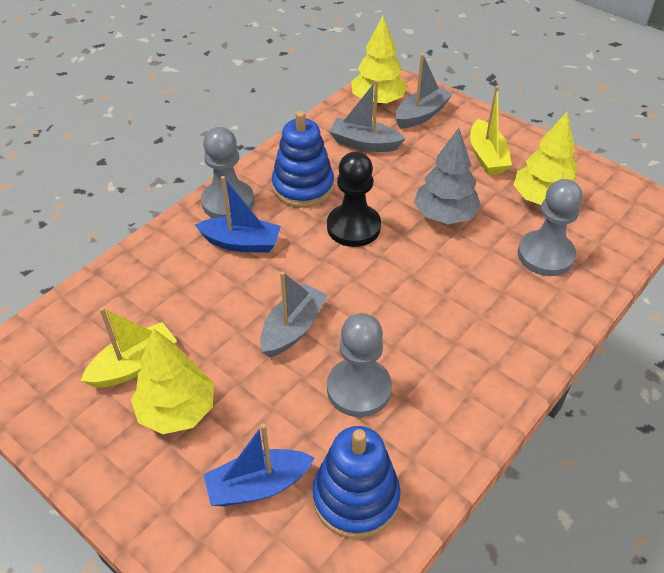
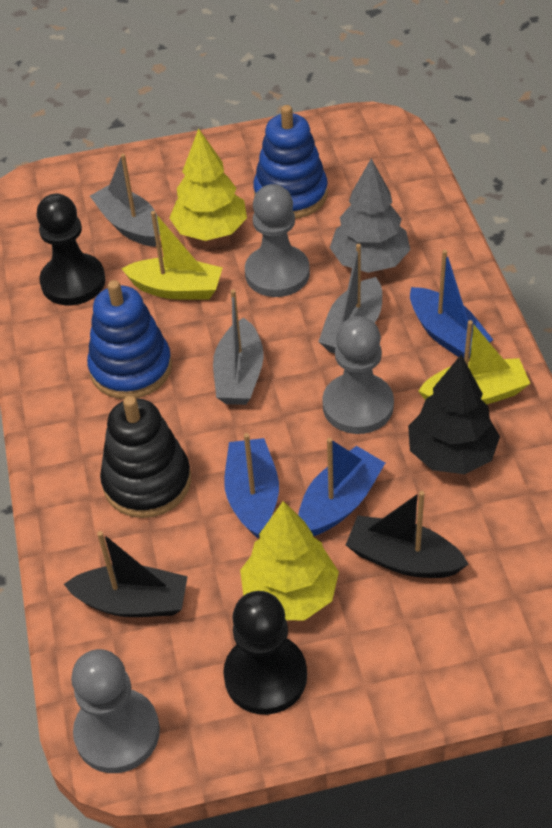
black boat: none = 0 -> [64,531,188,617] [346,491,468,578] = 2
black pawn: [327,151,381,247] = 1 -> [37,194,106,305] [223,591,307,715] = 2
black stacking toy: none = 0 -> [100,396,191,518] = 1
black tree: none = 0 -> [408,355,500,474] = 1
blue boat: [195,176,281,253] [203,423,314,506] = 2 -> [224,433,279,538] [298,438,385,536] [410,250,493,358] = 3
yellow tree: [131,328,214,434] [351,16,408,105] [514,112,577,205] = 3 -> [169,128,247,241] [240,501,339,621] = 2

